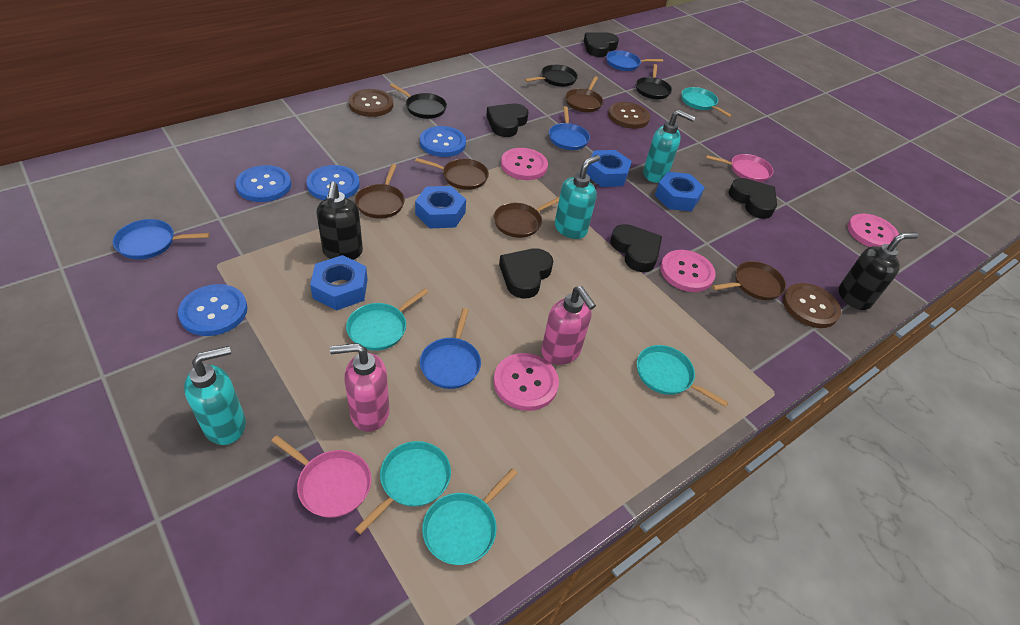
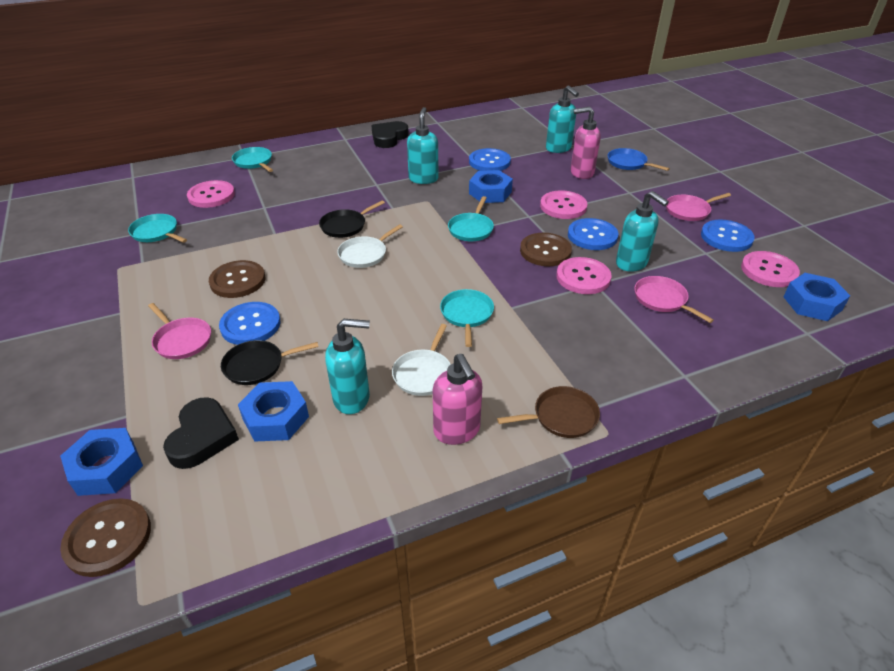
black heart: [486,103,529,137] [499,248,553,298] [584,32,619,57] [610,224,662,272] [728,178,777,219] = 5 -> [163,397,239,469] [371,121,409,148] = 2
black pan: [390,83,447,119] [524,65,578,87] [636,64,672,99] = 3 -> [221,340,319,385] [319,200,385,238] = 2
black soap dispenser: [317,182,363,260] [839,232,918,310] = 2 -> none = 0
blue pan: [113,219,209,259] [420,308,481,389] [549,106,590,150] [606,50,663,71] = 4 -> [608,148,670,171] = 1
brown pan: [355,164,405,219] [415,158,489,190] [494,197,559,238] [565,76,603,112] [712,261,786,300] = 5 -> [497,386,600,438] = 1
pink pan: [271,435,372,518] [706,154,774,182] = 2 -> [148,303,211,359] [634,276,714,323] [666,193,731,221] = 3
turquoise pan: [346,288,428,351] [355,441,451,534] [422,468,518,565] [637,345,728,407] [682,87,732,117] = 5 -> [128,214,187,243] [232,147,273,172] [440,289,494,347] [448,196,494,241] = 4
turquoise soap dispenser: [184,346,246,445] [555,155,600,239] [643,110,695,183] = 3 -> [325,319,370,414] [407,107,439,184] [546,85,579,153] [616,191,669,272] = 4
white pan: none = 0 -> [337,224,403,268] [392,324,451,396] = 2

